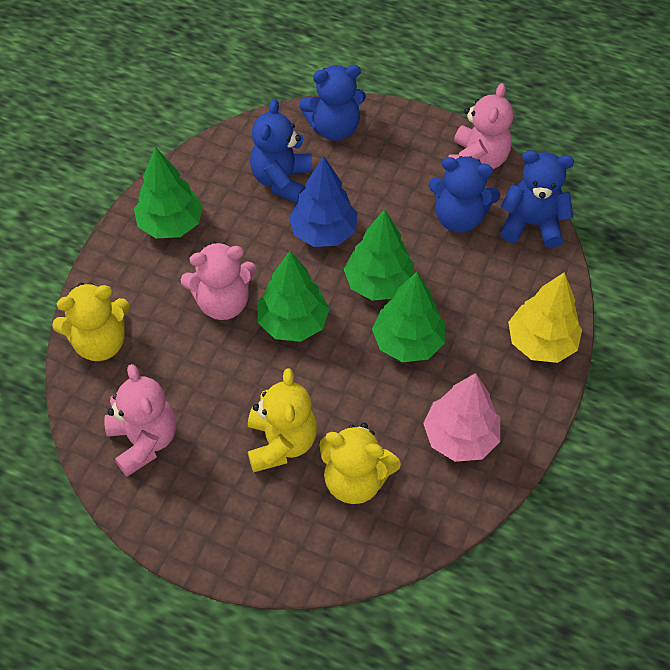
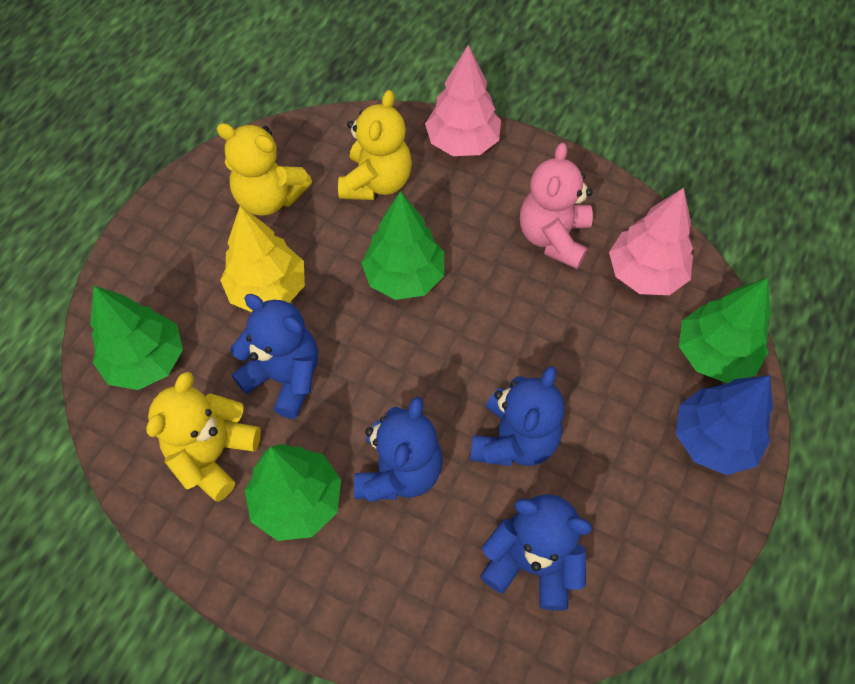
pink teddy bear: [104,364,176,477] [180,242,256,320] [448,83,513,169] = 3 -> [520,143,593,269] = 1
pink tree: [423,373,500,462] = 1 -> [425,45,501,156] [609,188,693,295] = 2

